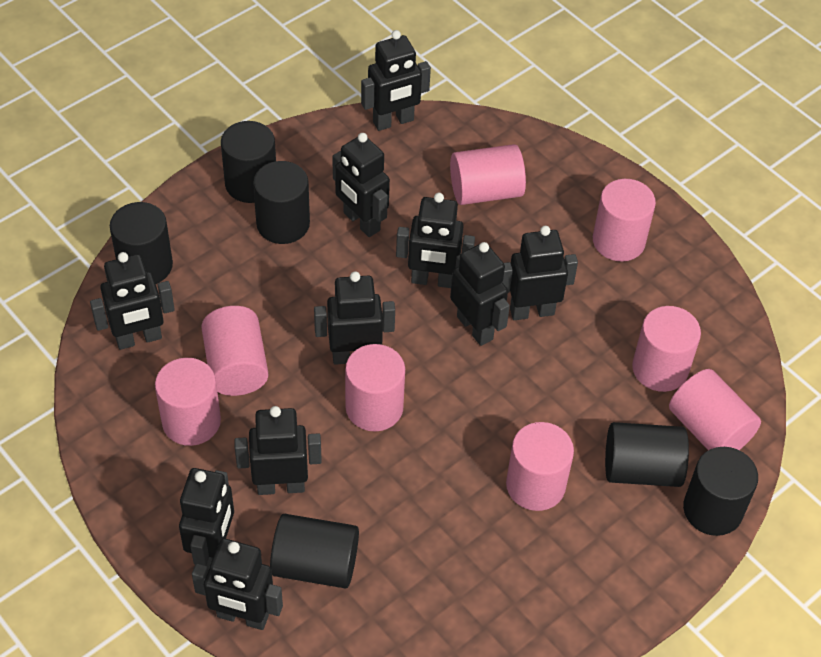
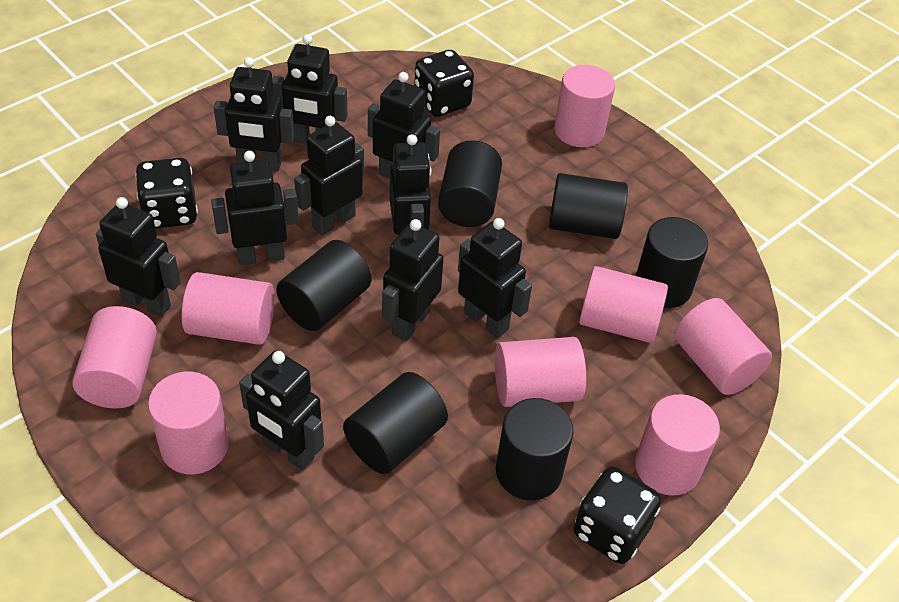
black dice: none = 0 -> [135,158,198,229] [414,50,474,117] [574,466,662,564] = 3

